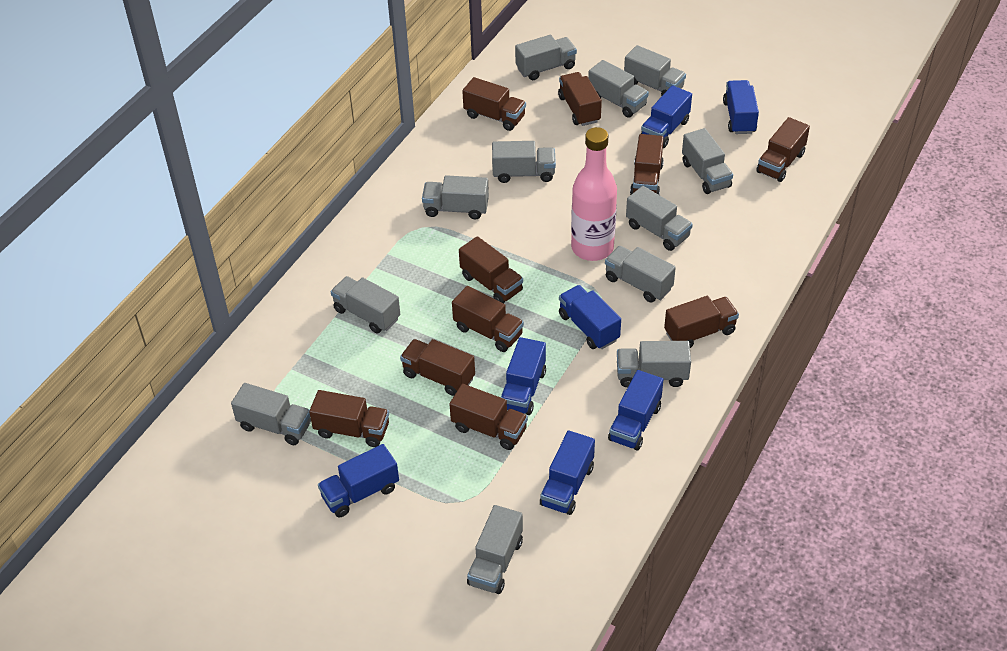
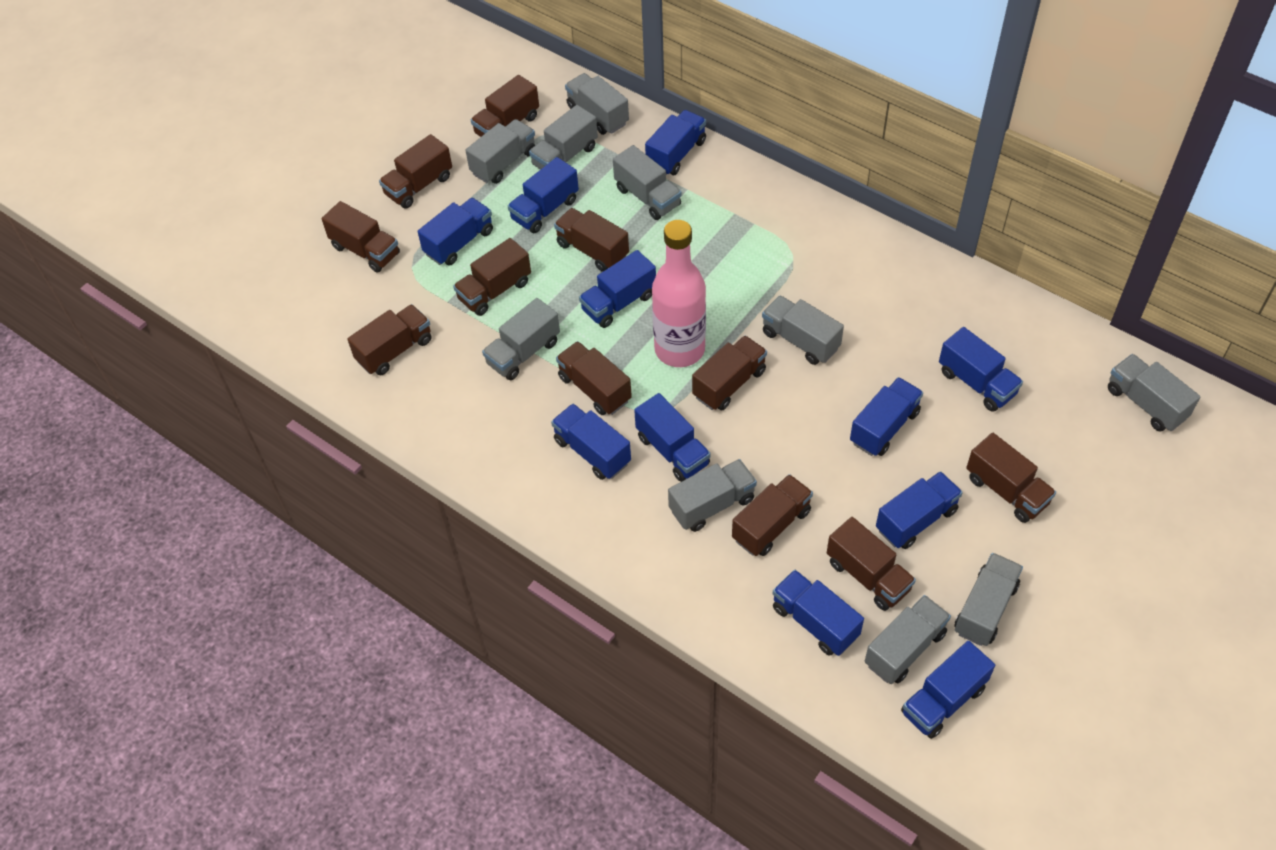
blue truck: [318,444,399,517] [501,337,546,415] [540,430,595,515] [559,285,621,349] [608,370,664,450] [641,85,692,148] [723,80,759,134] = 7 -> [418,198,493,265] [508,157,579,233] [551,404,631,480] [579,250,656,328] [634,393,711,482] [645,110,706,175] [773,570,864,656] [850,377,923,456] [876,471,963,549] [901,641,995,739] [939,327,1023,412] = 11
brown truck: [309,390,389,447] [400,339,475,396] [450,384,528,450] [452,286,524,352] [459,236,523,303] [462,77,526,131] [558,72,602,126] [630,134,664,195] [664,296,739,348] [756,117,810,182] = 10 -> [322,201,400,273] [347,304,431,375] [379,134,452,209] [453,238,531,316] [471,75,539,137] [554,208,629,272] [556,341,632,415] [692,336,767,410] [732,474,813,556] [827,517,916,611] [966,433,1056,523] = 11
grey truck: [231,383,311,445] [331,276,400,333] [422,175,489,219] [467,505,523,594] [492,141,556,183] [515,35,577,80] [588,60,649,118] [605,246,676,302] [617,341,691,387] [624,45,686,96] [626,186,693,251] [682,128,733,194] = 12 -> [466,119,535,184] [482,298,560,380] [529,105,598,170] [565,73,629,135] [613,145,682,220] [668,459,757,532] [762,295,844,365] [865,595,951,684] [954,553,1023,646] [1108,354,1200,432] = 10

